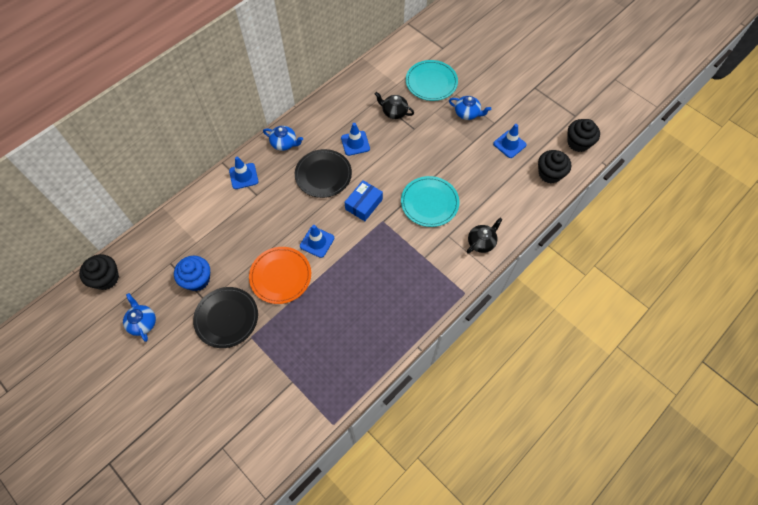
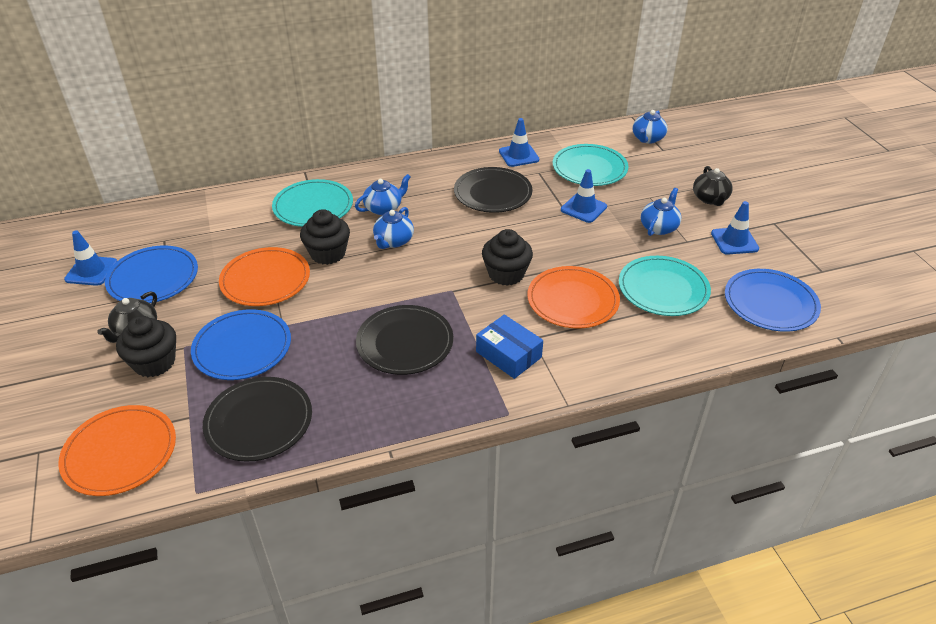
black plate: [193,287,258,348] [295,149,352,198] = 2 -> [203,377,312,462] [356,305,453,375] [454,167,532,213] = 3
blue cupcake: [174,256,210,291] = 1 -> none = 0
blue plate: none = 0 -> [105,246,198,303] [191,309,291,380] [725,269,821,332] = 3
blue teapot: [123,293,156,342] [263,126,303,151] [449,96,491,120] = 3 -> [355,174,411,215] [373,207,414,249] [633,110,668,144] [641,188,681,236] = 4
orange plate: [249,247,311,304] = 1 -> [58,405,176,496] [219,247,310,306] [528,266,620,329] = 3
turquoise plate: [401,176,459,227] [406,60,458,101] = 2 -> [272,179,353,227] [553,144,628,186] [619,256,711,316] = 3

